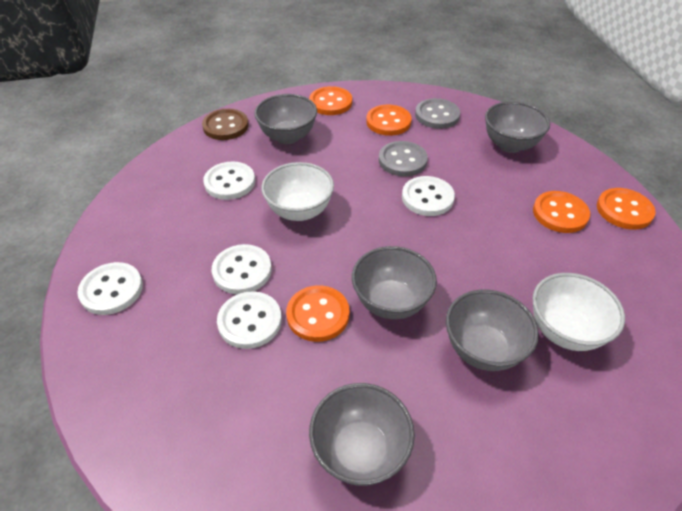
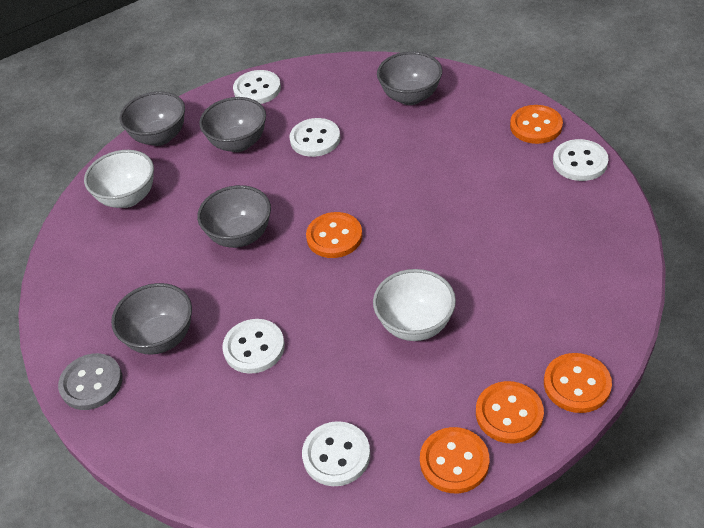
brown button: [202,109,249,140] = 1 -> none = 0
grey button: [379,141,428,176] [415,98,460,129] = 2 -> [58,353,123,410] = 1

